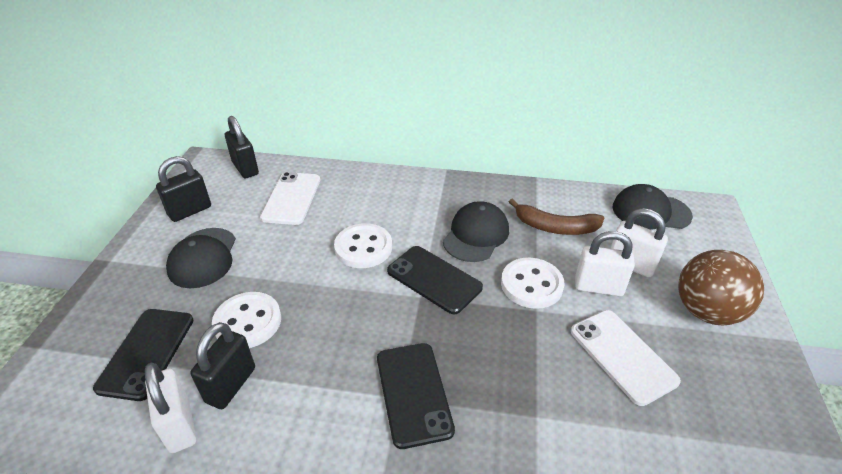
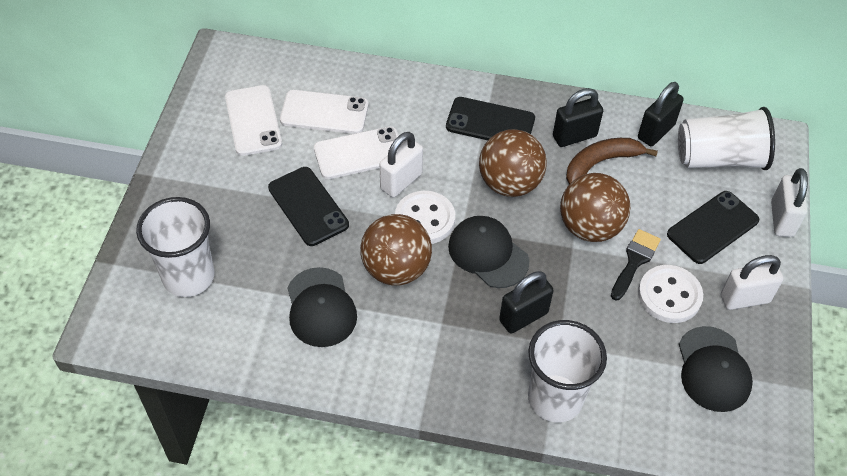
black brush: none = 0 -> [611,229,661,300] = 1
brown ball: [678,250,764,325] = 1 -> [360,214,432,286] [479,129,547,197] [560,173,630,242] = 3
white button: [212,292,281,348] [334,223,392,268] [501,258,564,309] = 3 -> [395,191,455,244] [638,265,703,323] = 2
white cup: none = 0 -> [136,197,214,297] [528,320,607,422] [678,107,775,170] = 3
white phone: [260,172,320,225] [571,310,681,406] = 2 -> [225,85,282,156] [280,90,369,134] [314,126,399,179] = 3

